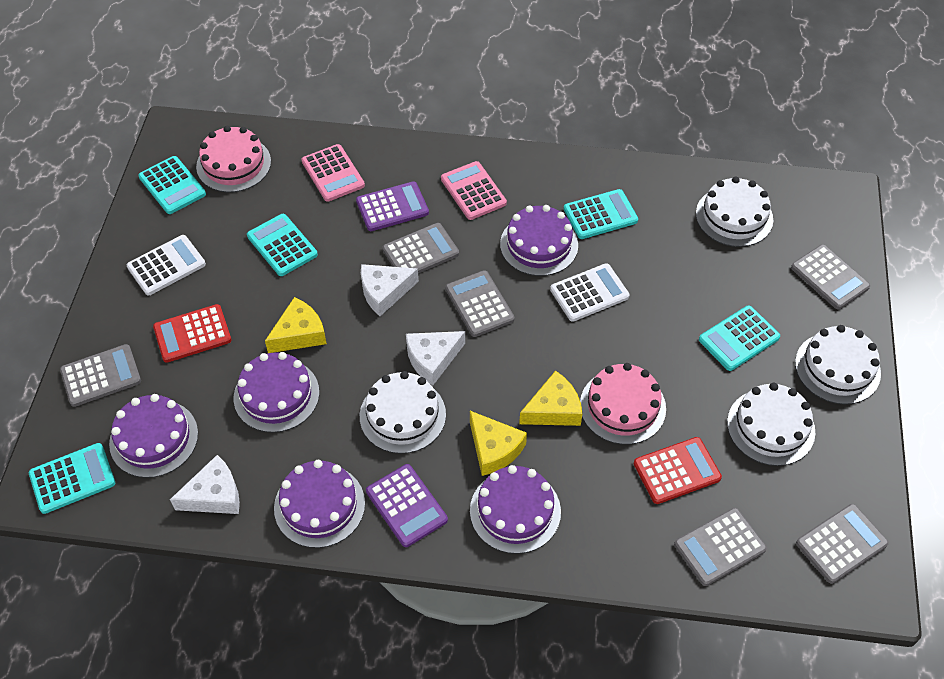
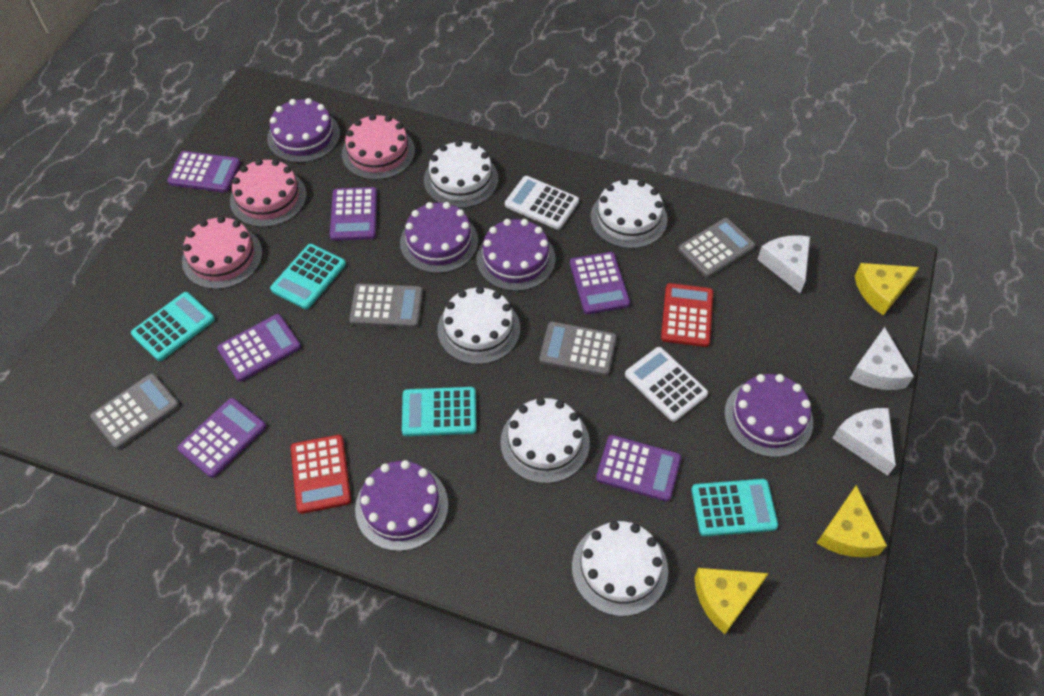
grey calculator: [60,344,141,407] [382,223,459,273] [445,270,515,337] [674,508,767,586] [791,244,870,310] [796,504,889,584] = 6 -> [90,373,180,449] [349,283,423,328] [539,322,617,376] [678,218,755,278] = 4
pink cake: [196,126,271,192] [580,363,666,445] = 2 -> [182,216,262,289] [230,159,307,227] [342,114,415,180] = 3
pink calculator: [301,144,365,202] [441,161,507,220] = 2 -> none = 0
purple calculator: [356,181,429,231] [366,464,448,547] = 2 -> [167,151,241,193] [178,398,266,478] [217,314,301,382] [330,187,377,241] [570,252,630,314] [596,435,681,502] = 6
turquoise calculator: [29,443,115,514] [138,156,206,214] [247,214,318,276] [564,189,638,239] [699,305,780,371] = 5 -> [131,292,215,361] [270,244,346,309] [402,387,477,436] [691,479,778,536] = 4
white cake: [360,371,446,454] [696,177,773,247] [727,383,815,466] [795,325,881,404] = 4 -> [424,140,498,208] [437,286,520,364] [500,397,590,484] [572,521,668,616] [590,178,668,249] = 5

